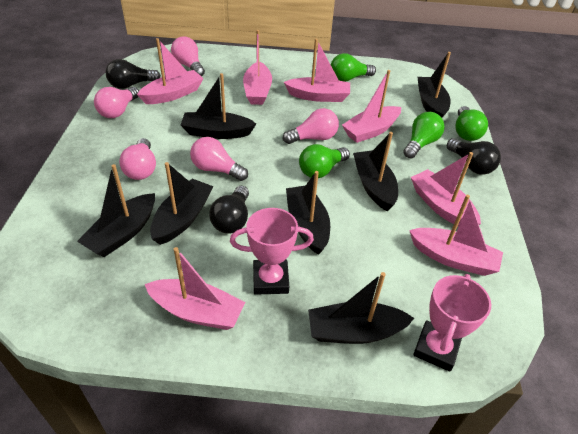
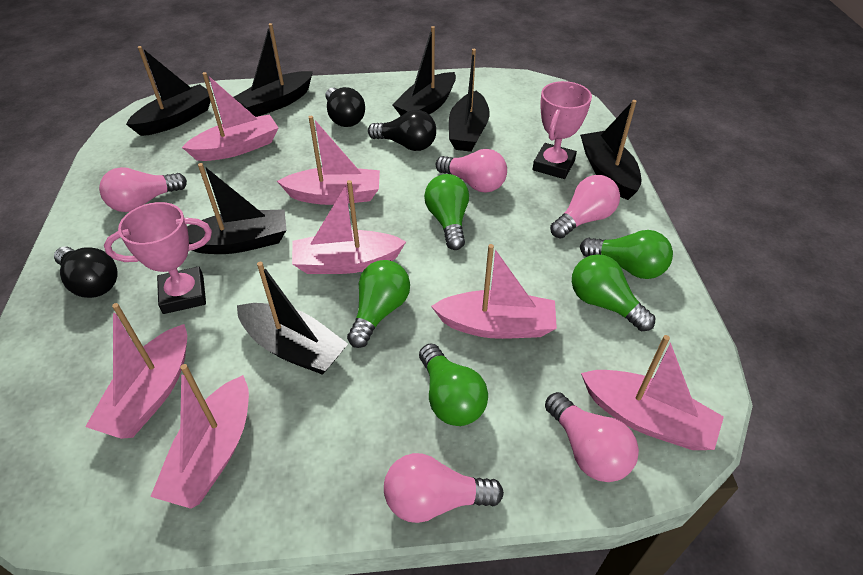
green light bulb: [299,144,350,178] [331,53,376,82] [403,112,445,158] [455,106,488,141] = 4 -> [347,260,410,348] [419,344,488,426] [424,174,469,250] [572,254,655,331] [580,230,673,279] = 5

